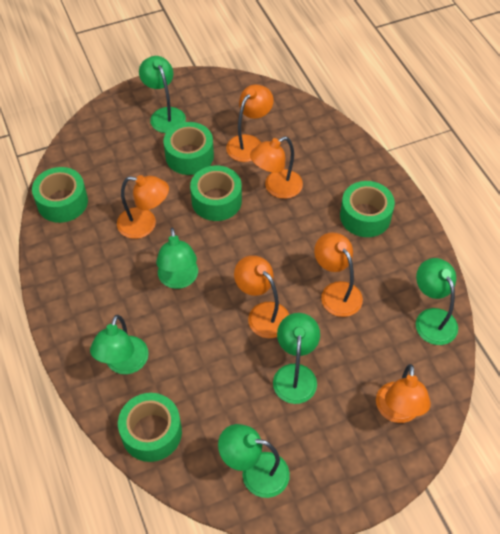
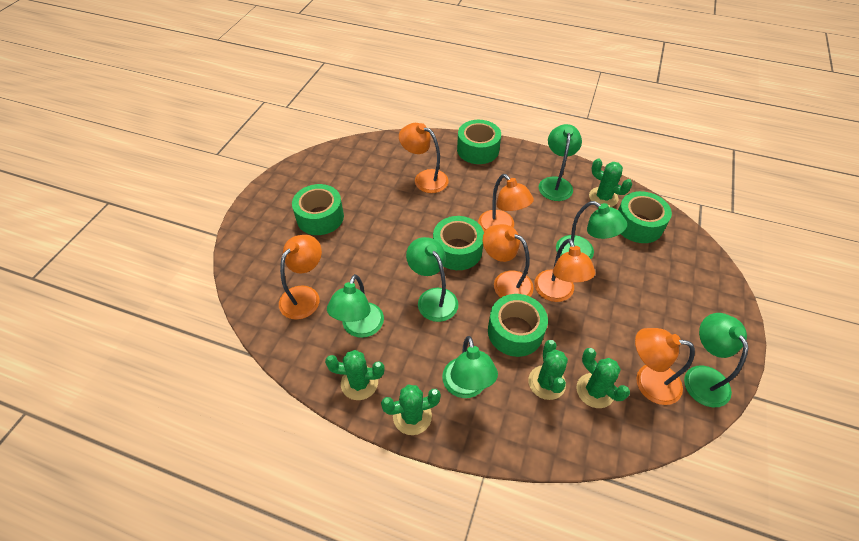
green cactus: none = 0 -> [325,350,384,400] [381,384,441,435] [528,340,568,400] [576,348,630,408] [589,158,632,207] = 5

